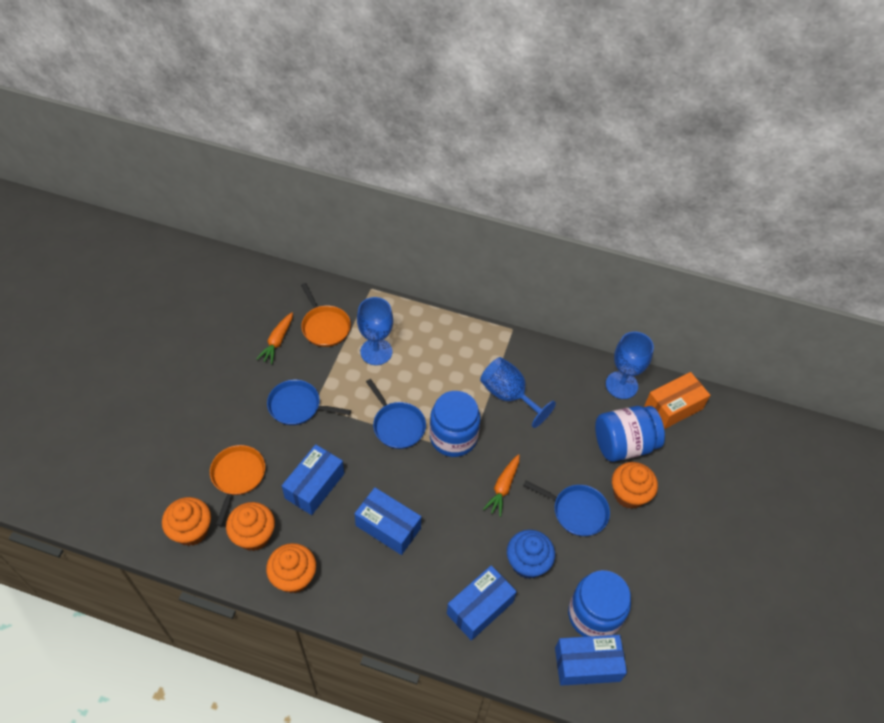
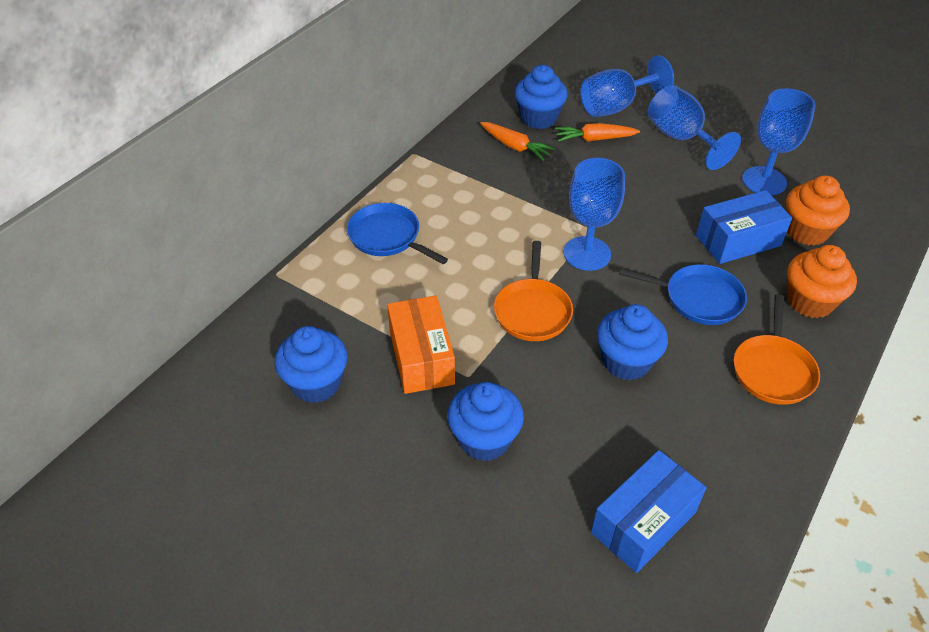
blue box: [282,444,344,515] [354,487,421,555] [447,565,517,641] [555,635,627,686] = 4 -> [591,450,706,573] [696,190,792,264] = 2
blue cupcake: [507,530,555,579] = 1 -> [275,326,348,403] [447,382,524,461] [515,65,568,129] [597,304,668,380] = 4
blue goblet: [357,297,393,365] [480,357,556,428] [606,332,654,399] = 3 -> [564,158,625,271] [580,55,674,117] [648,85,741,170] [742,88,815,195] = 4
blue jar: [429,391,481,457] [568,570,631,637] [595,406,665,462] = 3 -> none = 0
blue pan: [267,380,351,425] [366,379,426,449] [524,480,610,536] = 3 -> [347,203,448,264] [619,264,747,325] = 2
orange cupcake: [162,497,211,546] [226,502,275,551] [266,543,316,593] [612,462,658,509] = 4 -> [786,175,850,246] [788,245,857,318] = 2

